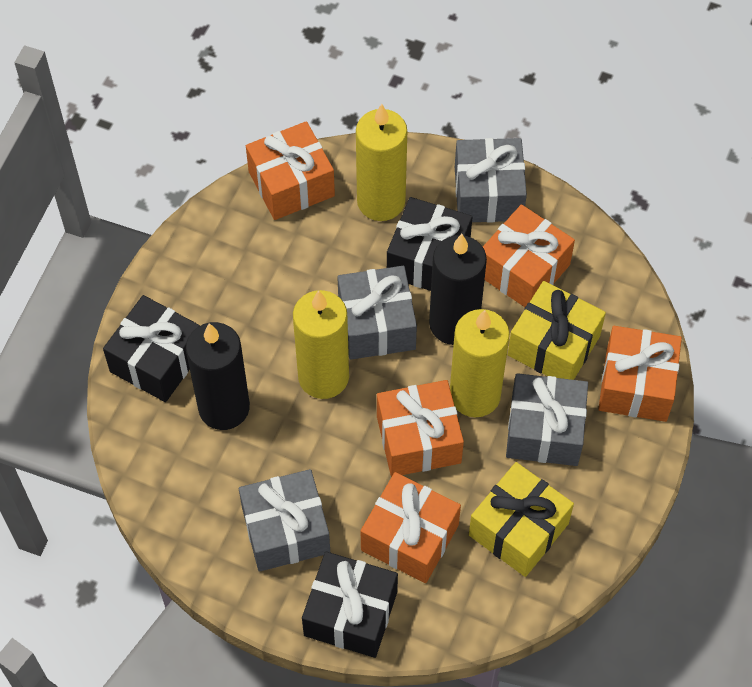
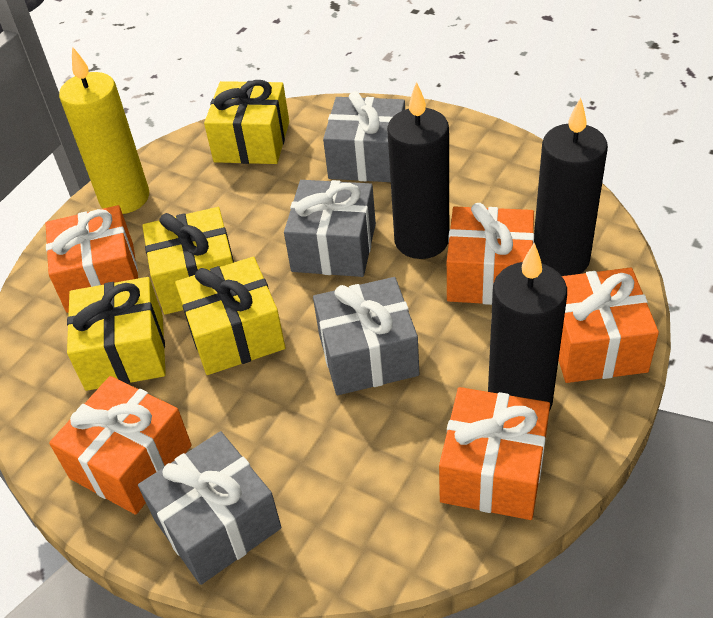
black candle: [186,322,250,430] [429,234,487,345] = 2 -> [387,81,449,259] [488,243,567,411] [534,97,608,276] = 3
black gift: [103,295,200,402] [302,551,398,658] [387,197,472,291] = 3 -> none = 0
yellow candle: [293,290,349,399] [356,104,407,221] [450,309,510,417] = 3 -> [59,46,149,214] = 1
yellow gift: [469,462,574,577] [508,281,606,380] = 2 -> [67,277,166,391] [142,207,234,315] [175,257,285,375] [204,80,289,164] = 4

